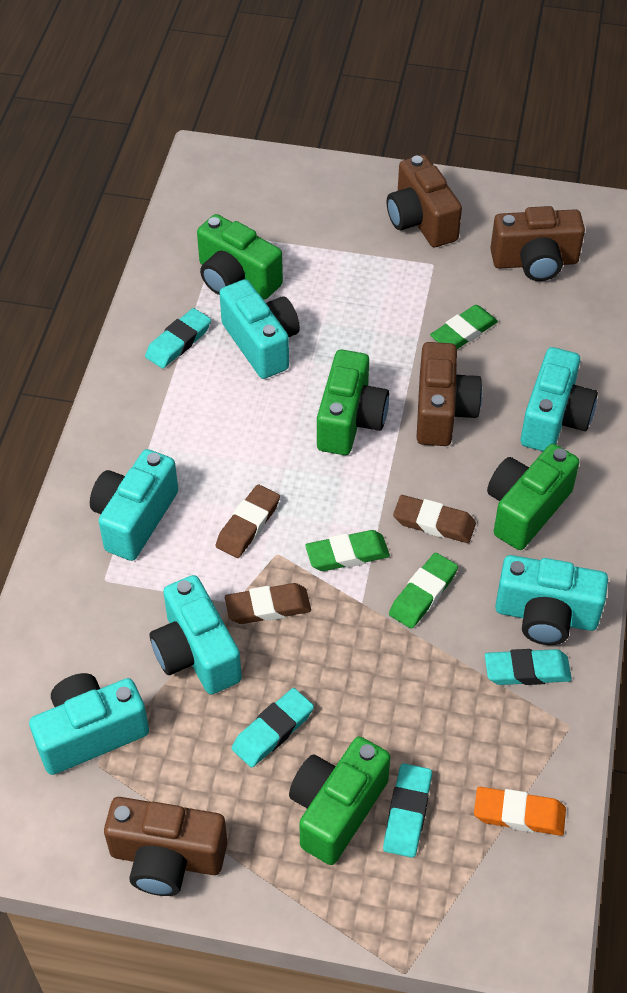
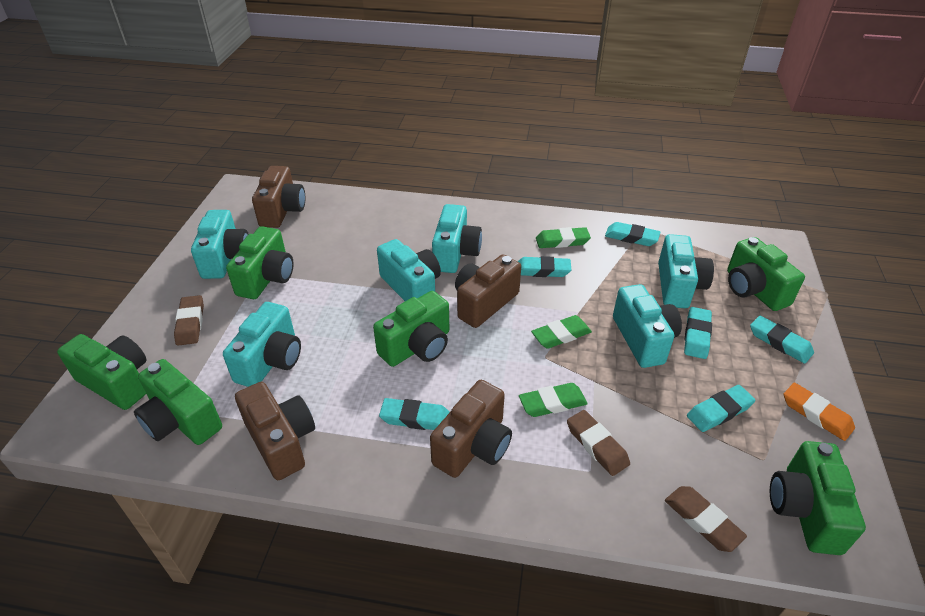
green camera: [197,214,283,300] [289,737,391,865] [317,350,389,455] [487,444,579,550] = 4 -> [57,334,146,410] [134,359,222,445] [226,226,294,299] [373,291,449,367] [727,237,805,311] [770,441,866,555] = 6
turquoise eraser: [145,308,211,369] [232,688,314,768] [383,763,432,858] [485,649,572,685] = 4 -> [379,398,450,430] [518,256,571,277] [605,222,660,246] [684,307,712,359] [687,385,755,432] [750,316,814,364] = 6

